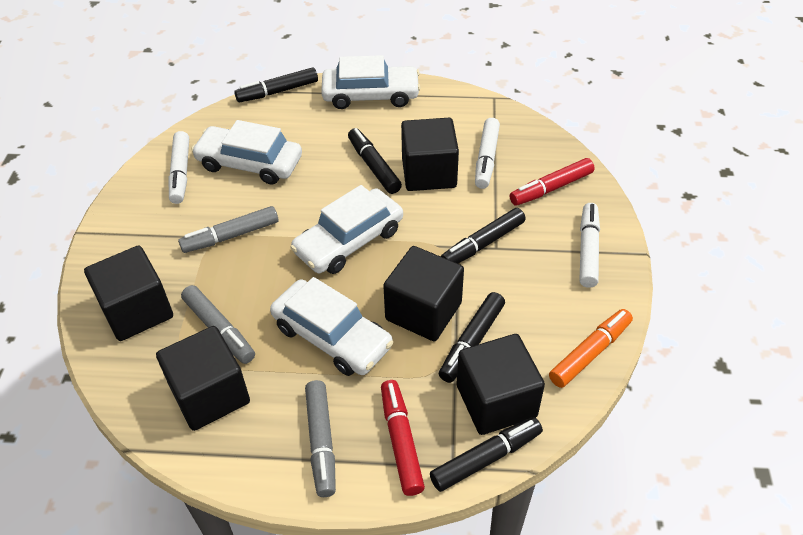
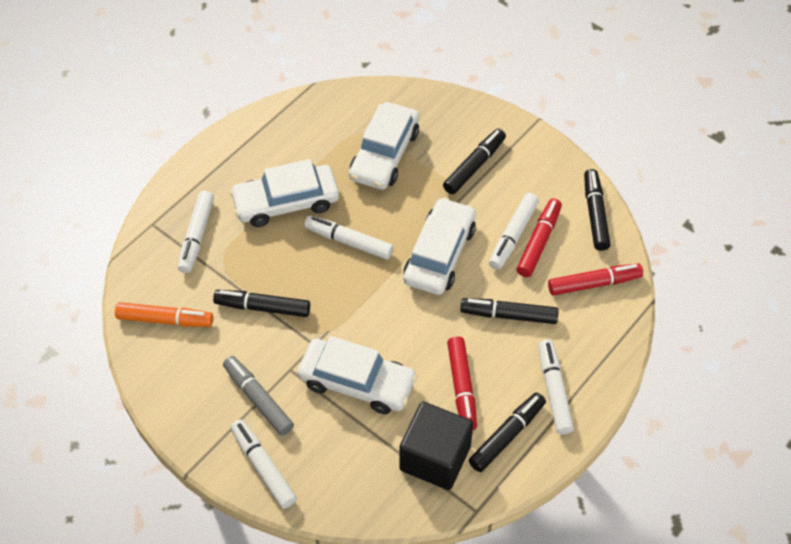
black cube: [84,246,173,341] [156,326,250,431] [383,246,464,341] [401,118,459,191] [456,334,545,435] = 5 -> [399,402,473,490] = 1
grey marker: [178,206,278,253] [181,285,255,364] [305,380,336,497] = 3 -> [223,356,294,436] = 1
red marker: [381,380,425,496] [510,158,595,206] = 2 -> [447,336,477,430] [517,199,562,277] [548,263,643,296] = 3
white marker: [168,131,189,204] [475,118,500,189] [579,203,600,288] = 3 -> [178,191,214,273] [230,419,297,509] [304,215,393,260] [489,193,539,270] [539,340,574,435] = 5

